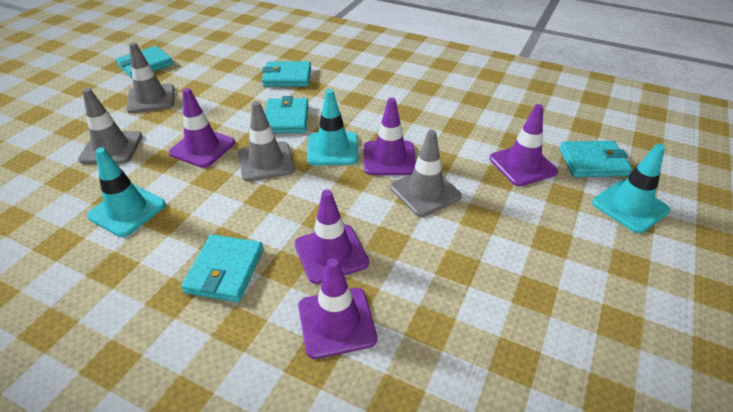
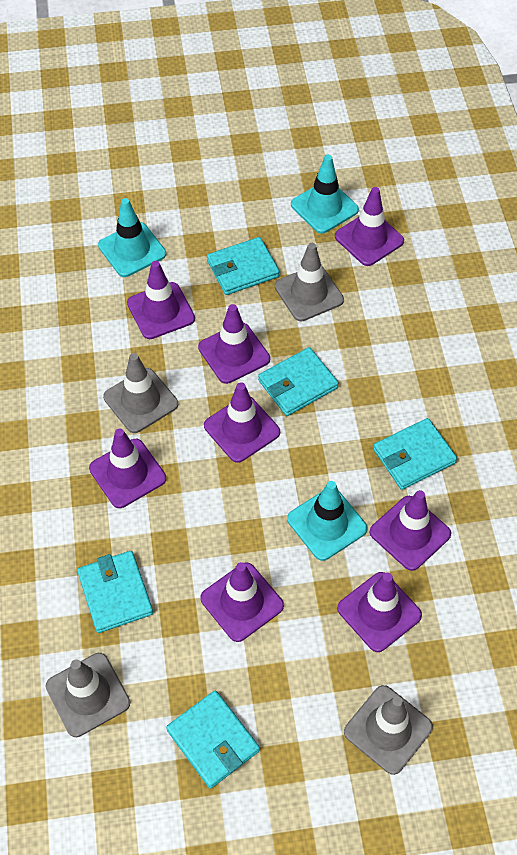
purple traffic cone: [169,88,235,168] [295,189,369,284] [298,258,377,359] [364,98,416,175] [490,104,558,186] = 5 -> [89,428,166,508] [127,261,195,339] [198,304,270,384] [200,562,284,642] [204,382,280,463] [335,187,404,266] [337,572,422,652] [370,490,451,571] = 8

